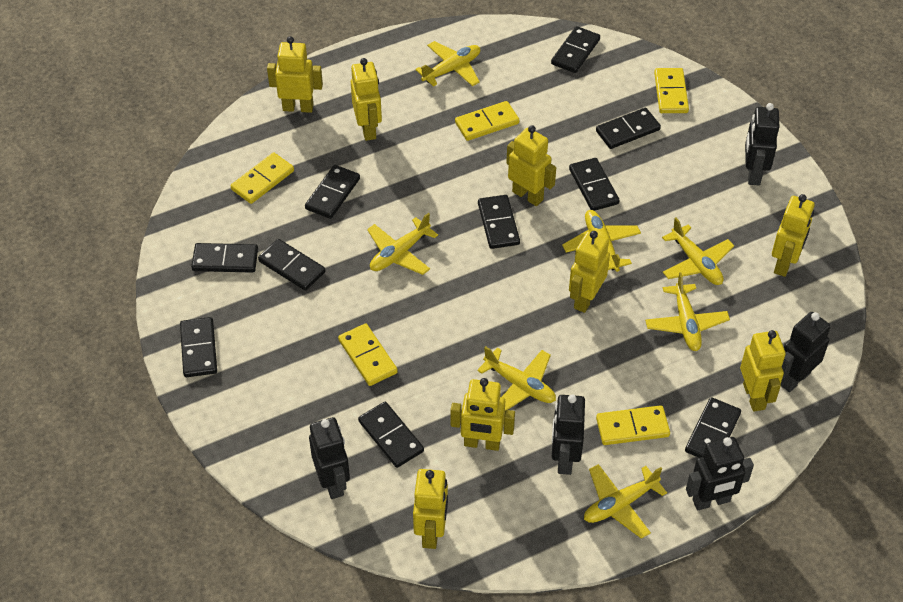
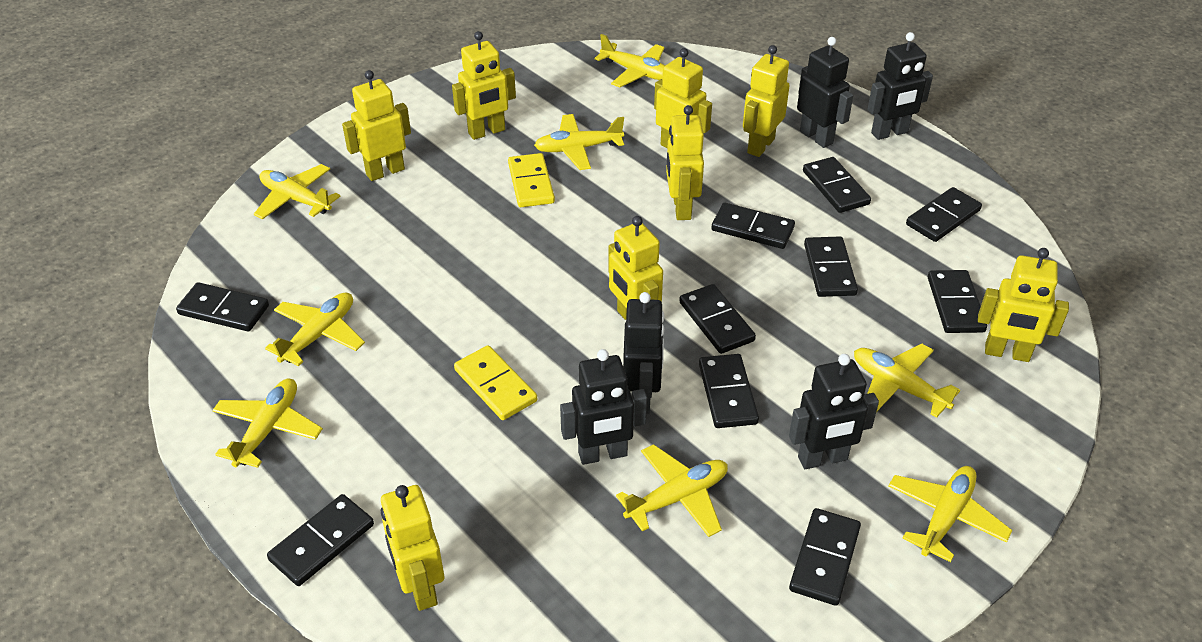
yellow domino: [231,153,294,204] [338,323,398,386] [455,101,519,141] [596,405,670,445] [654,68,689,113] = 5 -> [454,345,537,420] [508,153,555,207] = 2
yellow plane: [367,213,438,275] [415,41,480,87] [477,346,556,411] [562,210,641,272] [584,464,667,539] [645,272,730,351] [662,218,734,285] = 7 -> [212,378,323,468] [254,164,341,219] [265,292,365,366] [534,114,624,170] [594,34,665,87] [616,444,728,537] [854,344,960,418] [888,466,1013,562] = 8

